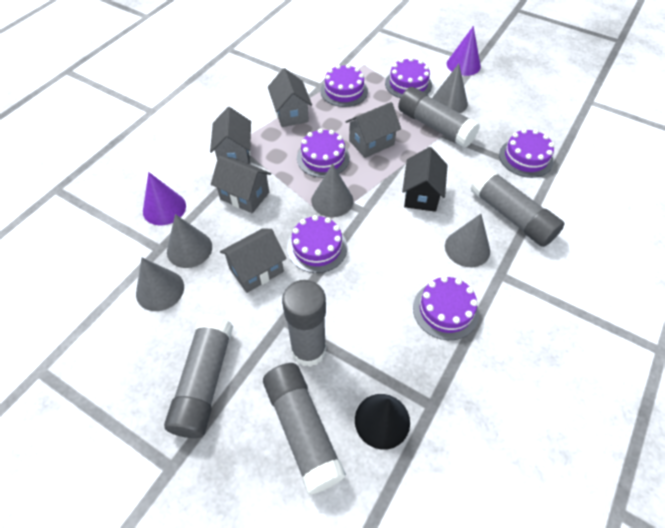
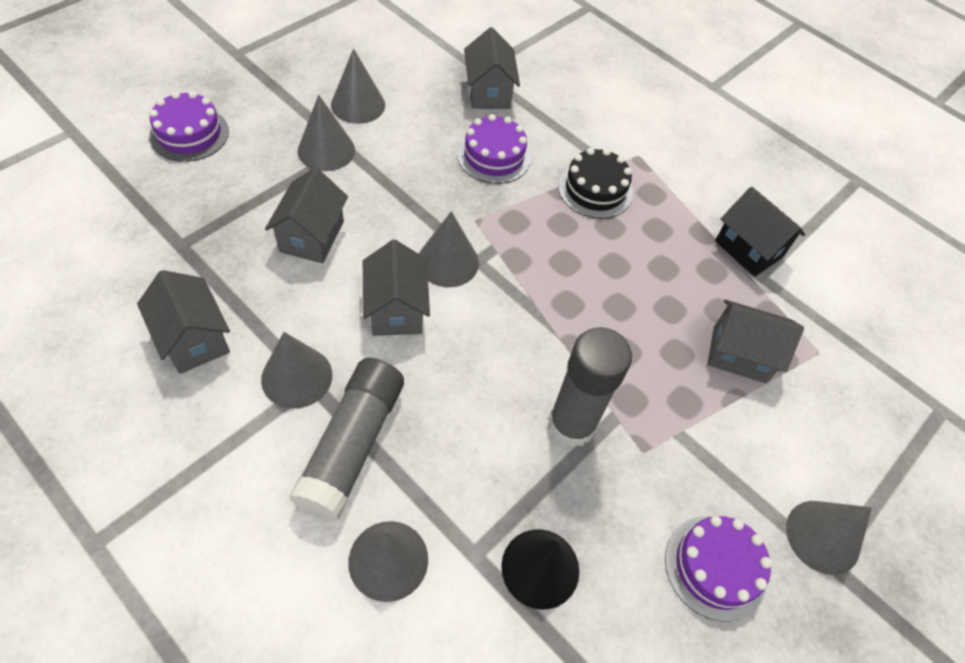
black cake: none = 0 -> [558,148,633,219] = 1
grey cone: [136,258,184,311] [167,214,212,268] [311,164,353,217] [432,64,468,113] [445,214,490,267] = 5 -> [261,332,332,409] [298,95,355,171] [331,48,385,124] [348,521,428,602] [419,211,479,287] [786,501,872,575] = 6
grey glue stick: [164,315,233,438] [263,363,346,495] [282,280,326,367] [398,87,480,148] [470,168,565,247] = 5 -> [289,358,404,521] [548,327,632,447] = 2
purple cake: [287,215,347,273] [297,128,350,178] [321,64,368,107] [385,57,432,98] [413,276,479,340] [499,129,554,178] = 6 -> [149,91,229,162] [457,114,531,184] [665,516,772,622] = 3
purple cone: [143,172,186,225] [447,26,481,76] = 2 -> none = 0

